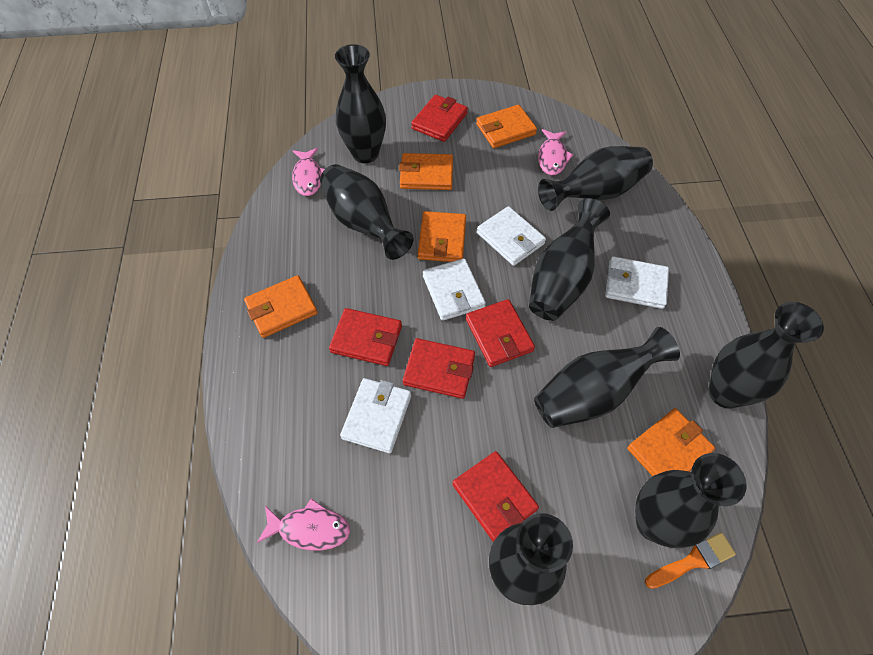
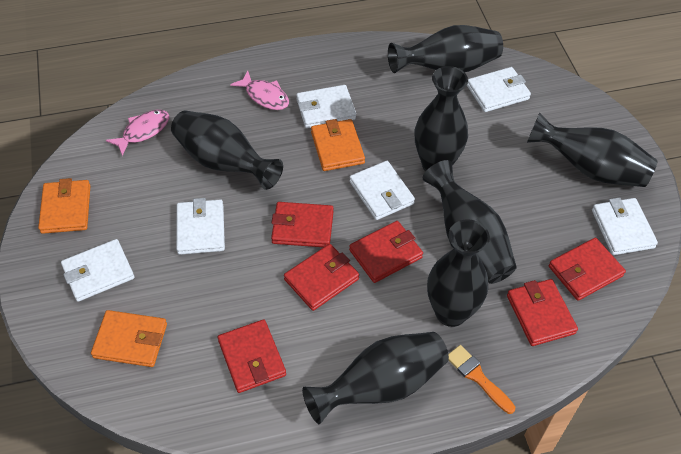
black vase: [320,164,414,260] [335,44,386,163] [489,513,573,605] [529,198,610,321] [534,327,680,428] [538,146,653,211] [635,453,747,549] [708,302,824,409] = 8 -> [171,111,283,190] [302,332,449,424] [388,25,503,73] [415,66,468,171] [423,160,517,284] [427,219,490,327] [527,113,658,187] = 7
orange wallet: [244,275,318,338] [399,153,453,190] [418,211,466,262] [476,105,537,148] [627,408,715,476] = 5 -> [38,178,90,234] [91,310,167,367] [311,119,365,171] = 3
pink fish: [257,498,350,551] [292,148,325,196] [538,129,574,175] = 3 -> [106,110,169,156] [230,71,289,110] = 2
red wallet: [329,308,402,366] [403,338,475,399] [411,95,468,142] [453,451,539,542] [466,299,535,367] = 5 -> [218,319,286,393] [271,202,334,247] [284,244,359,311] [349,221,423,283] [507,279,578,346] [549,238,626,301] = 6
white wallet: [340,378,411,453] [423,258,486,321] [477,206,546,266] [605,256,669,309] = 4 -> [61,239,134,302] [176,198,225,255] [296,85,356,128] [349,161,415,220] [467,67,531,112] [592,197,658,255] = 6

